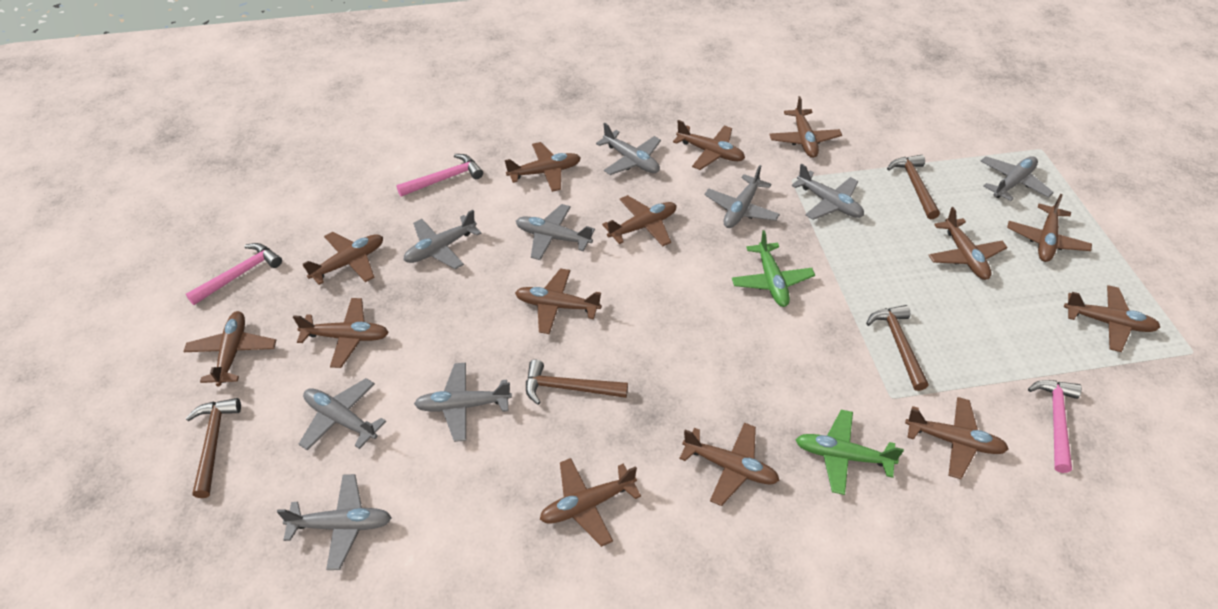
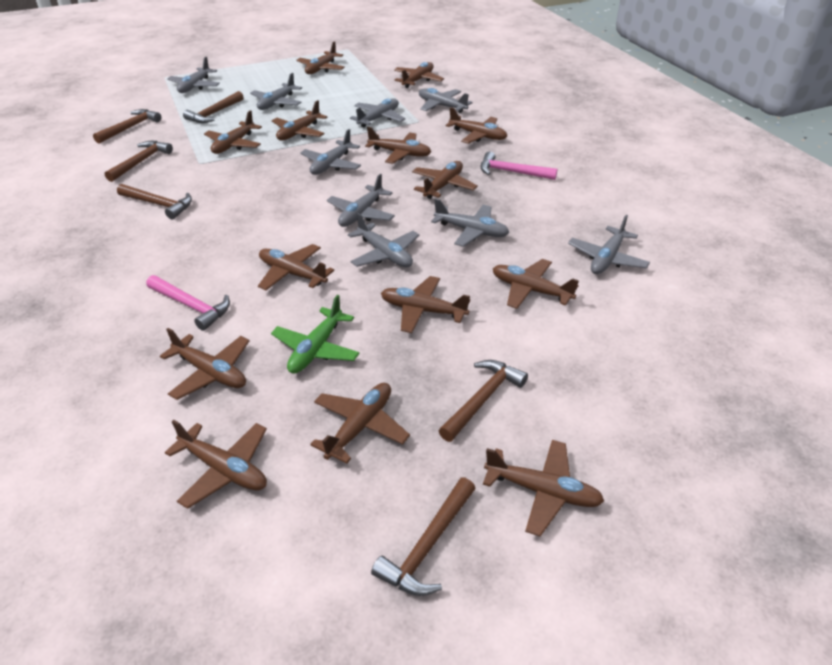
brown hammer: [186,398,241,498] [526,360,628,405] [866,305,929,391] [887,155,940,219] = 4 -> [93,109,161,144] [105,141,173,182] [117,184,192,219] [183,91,244,123] [371,478,476,596] [439,360,528,442] = 6
green plane: [732,230,815,307] [796,410,904,495] = 2 -> [271,295,360,374] = 1
pink hammer: [186,243,282,305] [396,154,483,197] [1028,380,1082,473] = 3 -> [146,275,230,331] [481,151,558,180] = 2

